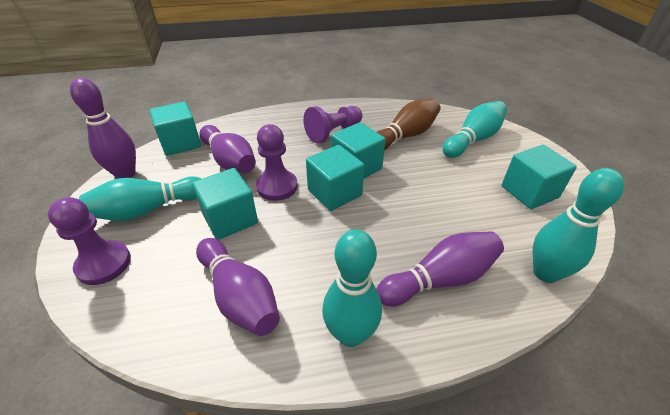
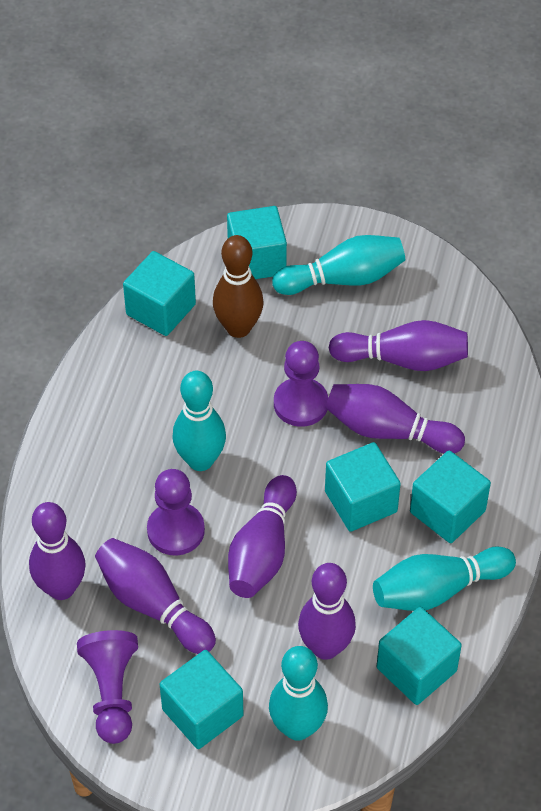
purple bowling pin: [70,78,136,179] [196,238,280,336] [199,125,256,173] [377,231,504,306] = 4 -> [29,502,86,600] [95,538,216,654] [228,475,297,598] [298,563,356,660] [325,384,465,454] [328,320,468,371] = 6
turquoise cube: [150,102,201,156] [192,168,258,240] [306,145,364,211] [331,122,386,178] [501,145,577,209] = 5 -> [123,251,196,336] [160,650,243,749] [227,206,287,279] [325,442,401,532] [377,607,462,705] [410,451,491,543] = 6

